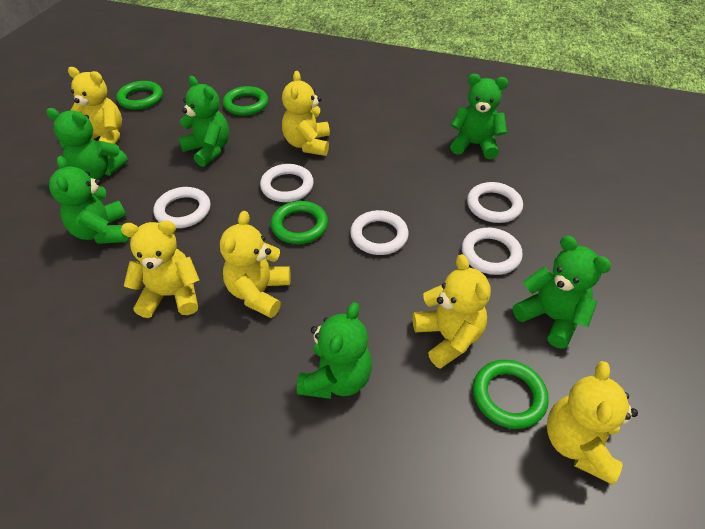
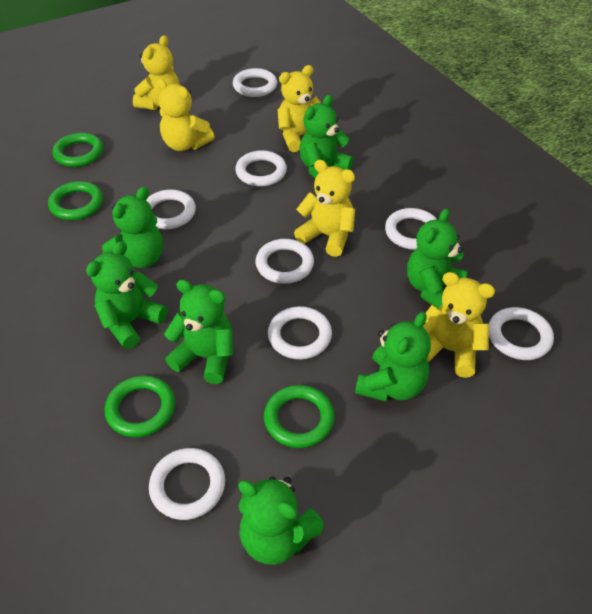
green teddy bear: [46,108,128,180] [49,156,128,244] [178,76,229,167] [297,302,372,399] [450,74,508,159] [513,236,612,349] = 6 -> [86,241,167,349] [102,187,163,268] [164,279,233,384] [238,476,325,565] [300,95,353,178] [355,312,431,402] [407,208,467,308] = 7
white ring: [154,187,210,228] [260,164,314,202] [350,210,409,255] [462,228,523,275] [467,182,523,223] = 5 -> [146,189,196,229] [149,448,225,520] [233,68,277,97] [235,150,287,187] [255,239,314,284] [268,306,332,359] [385,208,437,250] [489,307,554,360] = 8
yellow teddy bear: [68,67,122,144] [121,220,199,318] [220,211,291,318] [282,71,330,156] [413,254,491,369] [547,361,638,485] = 6 -> [133,35,180,110] [156,79,215,151] [277,65,321,152] [294,160,355,257] [423,272,495,378] = 5

